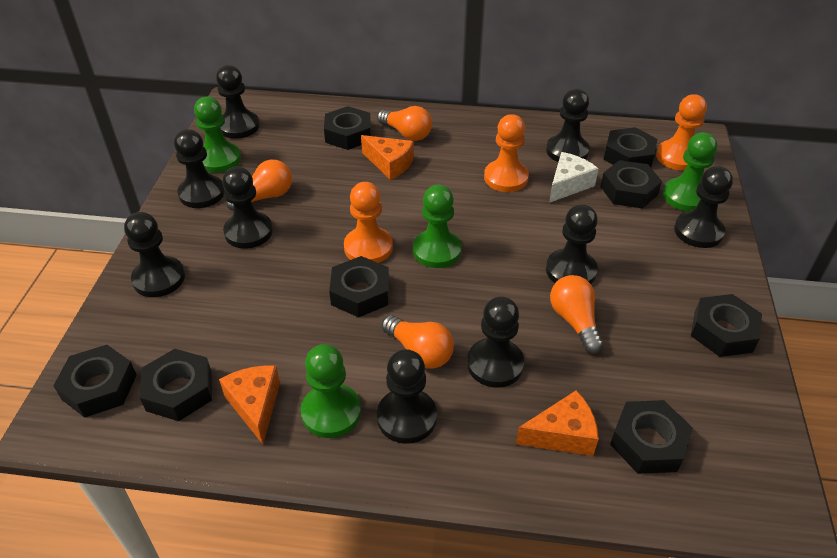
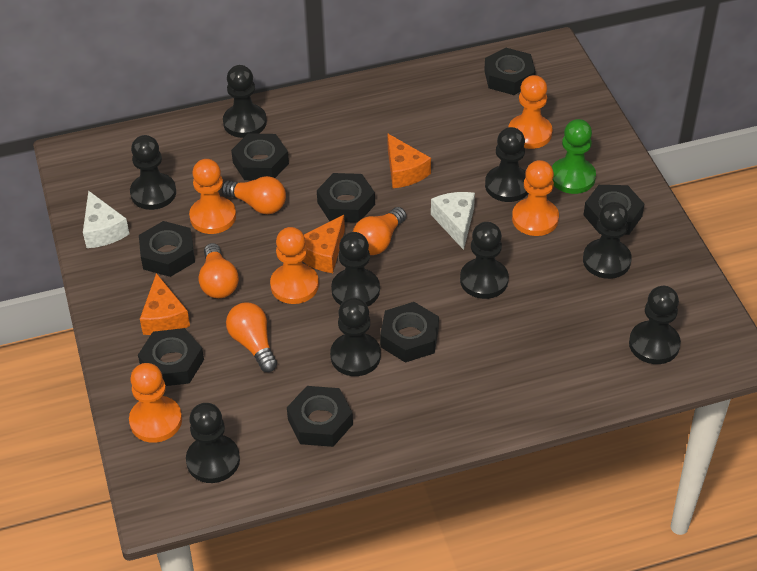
green pawn: [194,97,241,173] [301,344,361,438] [413,185,462,268] [663,132,718,211] = 4 -> [552,119,596,194] = 1
orange pawn: [344,182,393,263] [484,114,529,192] [656,94,707,170] = 3 -> [129,363,182,443] [189,159,236,234] [270,227,319,304] [508,75,552,149] [512,160,559,236] = 5
white cheese: [549,152,599,203] = 1 -> [83,190,130,248] [431,192,475,250] = 2

